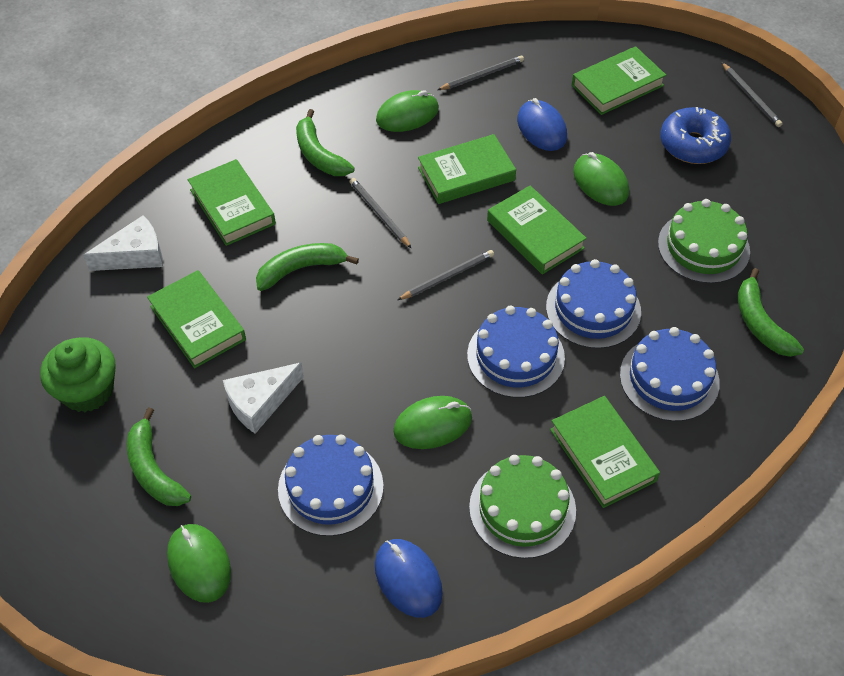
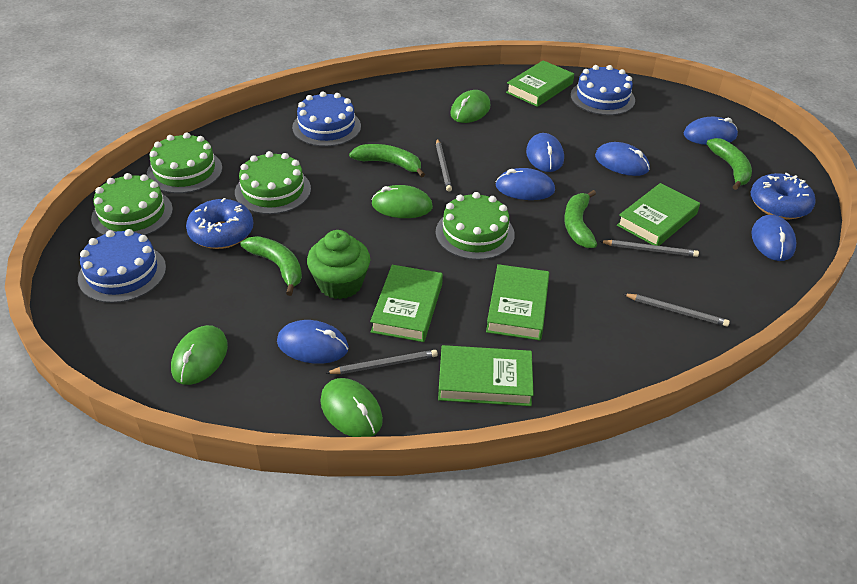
blue cake: [278,435,383,536] [467,306,565,398] [546,259,641,349] [620,327,720,421] = 4 -> [78,229,166,303] [292,91,361,147] [570,65,635,115] = 3
blue donut: [660,107,731,164] = 1 -> [186,198,253,249] [751,173,816,219] = 2
blue mouse: [375,539,443,618] [517,98,567,151] = 2 -> [277,320,349,364] [496,168,555,200] [526,133,564,172] [595,142,650,176] [684,117,738,145] [751,215,796,261] = 6
green book: [147,270,246,368] [188,159,276,246] [418,134,516,204] [487,185,587,274] [550,396,660,508] [572,46,666,115] = 6 -> [370,265,443,342] [438,345,534,406] [486,264,549,340] [506,60,574,107] [617,183,700,246] = 5
green cake: [469,455,576,559] [658,199,750,284] = 2 -> [91,173,173,236] [147,133,222,193] [235,151,311,214] [436,192,515,260] = 4
white cheese: [83,215,163,271] [223,362,304,434] = 2 -> none = 0

